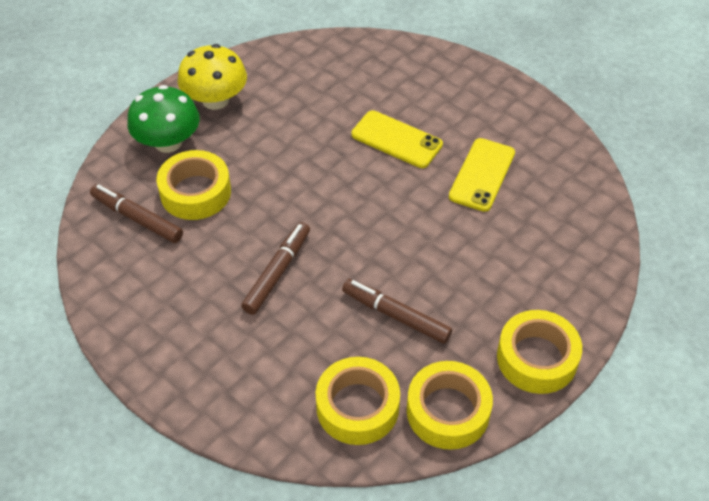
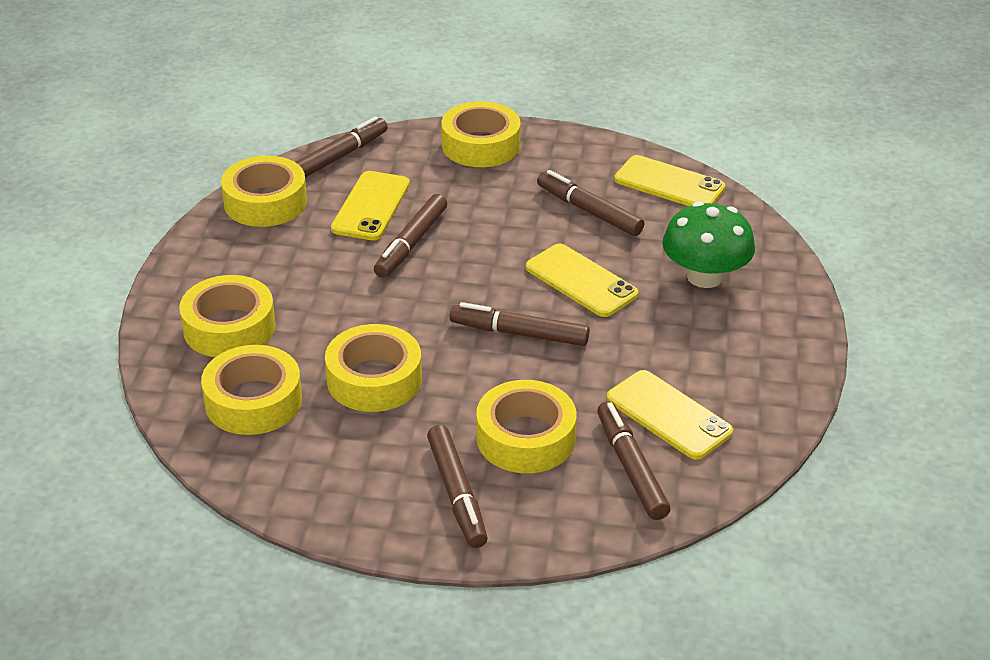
brown marker: [90,184,183,243] [241,222,310,315] [342,279,452,344] = 3 -> [296,116,388,178] [374,194,447,278] [427,425,488,548] [450,302,590,346] [537,170,644,236] [597,401,670,520] = 6
yellow mushroom: [178,44,247,110] = 1 -> none = 0
yellow phone: [351,110,443,168] [449,138,515,212] = 2 -> [331,171,410,240] [526,244,639,317] [607,370,733,460] [614,155,726,206] = 4
yellow tape: [157,150,231,220] [316,357,400,445] [407,361,493,450] [497,310,582,394] = 4 -> [179,275,275,357] [201,345,302,435] [221,156,307,227] [325,324,422,412] [441,101,520,167] [476,380,577,473] = 6

